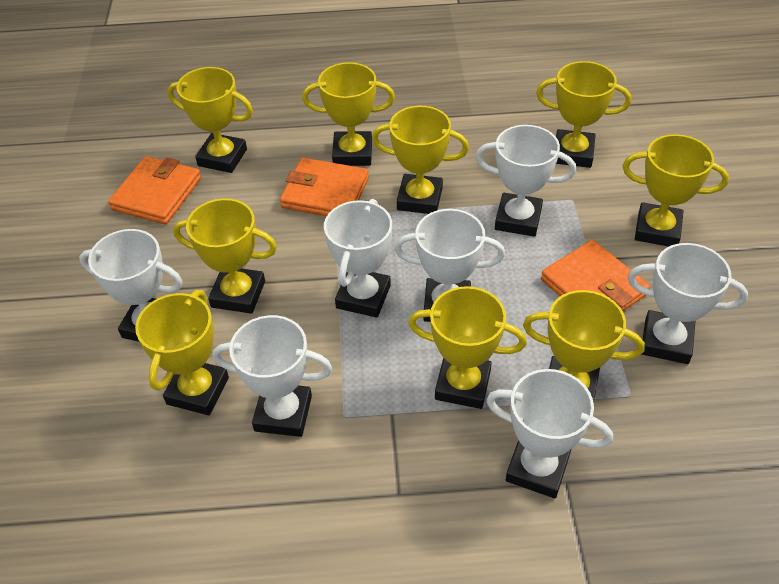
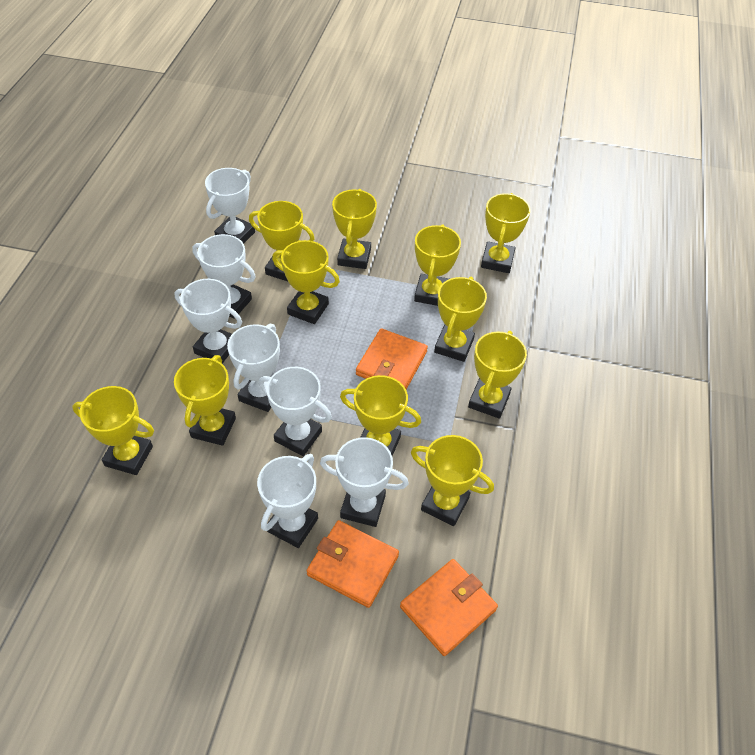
yellow trophy: [135,290,229,415] [168,67,253,173] [173,198,277,314] [302,62,395,166] [372,106,469,214] [408,286,527,409] [523,290,645,403] [536,61,631,168] [623,134,729,247] = 9 -> [72,386,154,475] [174,355,236,446] [249,201,315,281] [272,240,340,324] [332,189,377,269] [340,375,421,456] [411,435,494,526] [414,224,461,306] [434,277,487,362] [468,331,527,419] [481,193,531,273] = 11

